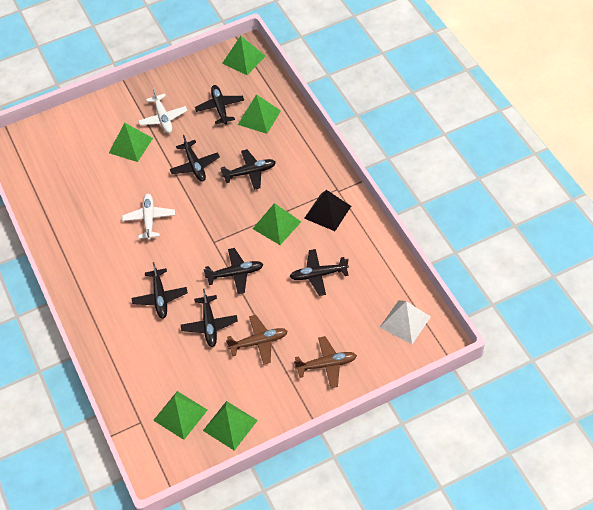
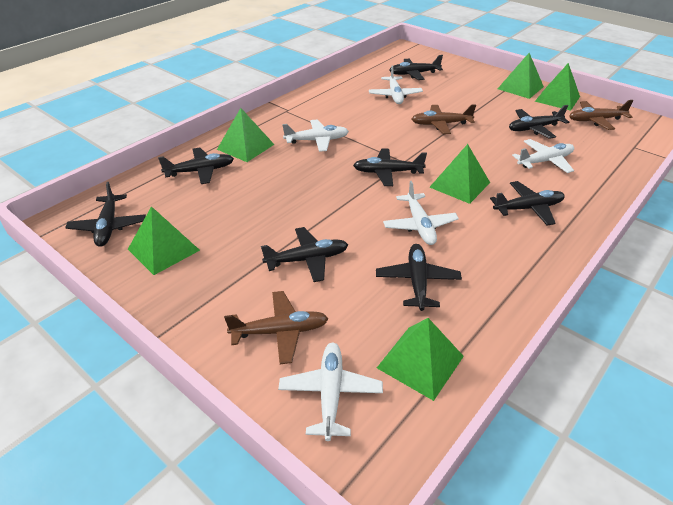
black plane: [132,262,188,319] [170,135,220,182] [181,289,238,347] [195,85,244,125] [203,248,264,294] [220,149,276,190] [290,249,349,296] = 7 -> [65,182,146,247] [158,148,234,184] [261,227,348,282] [353,149,427,186] [376,244,462,311] [389,55,443,80] [490,181,565,226] [509,105,570,139] = 8
black pyramid: [304,190,351,231] = 1 -> none = 0
brown plane: [226,315,288,365] [294,336,357,388] = 2 -> [224,291,329,364] [412,104,476,134] [569,100,633,130] = 3
white plane: [122,194,175,240] [138,88,188,133] = 2 -> [278,343,383,441] [282,120,349,152] [369,66,423,104] [383,181,459,245] [512,139,574,173] = 5
white pyramid: [380,300,431,344] = 1 -> none = 0

